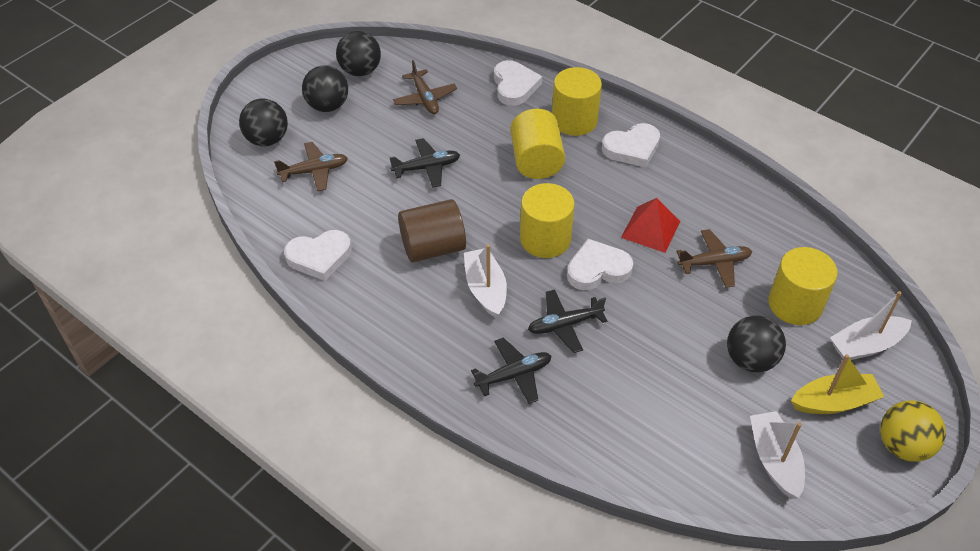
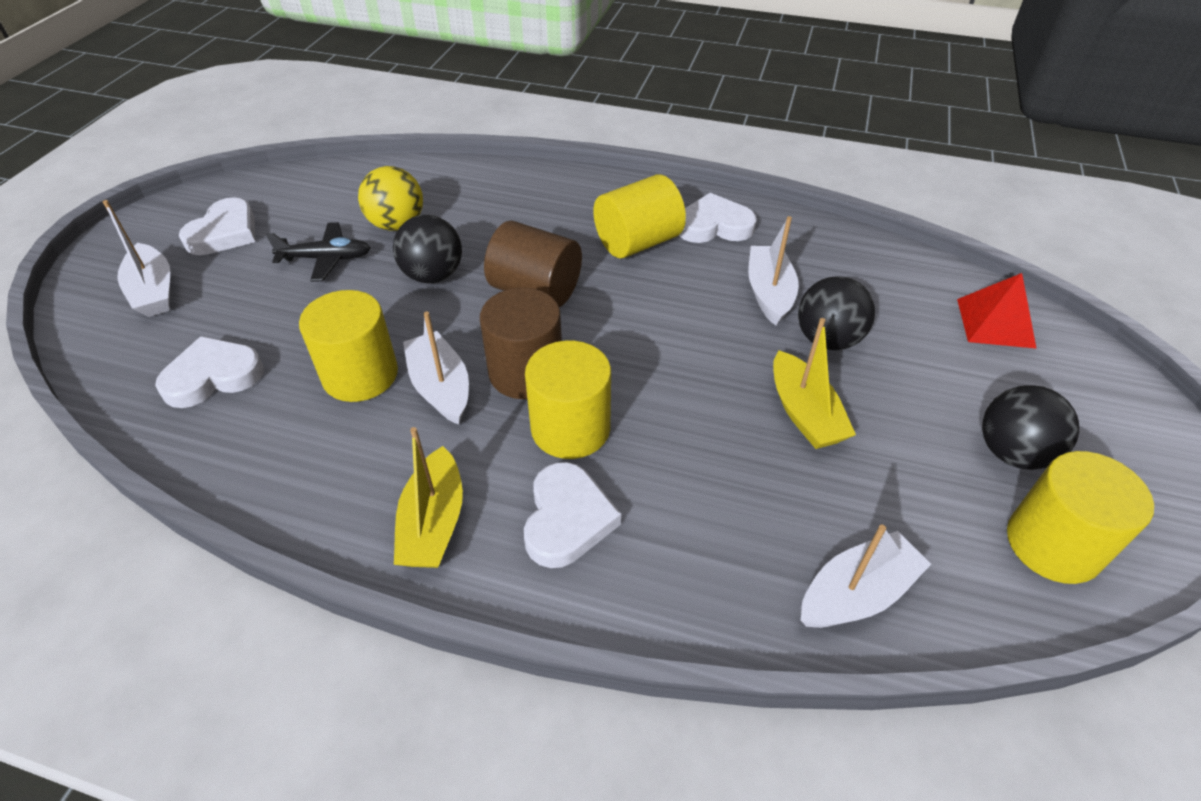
black ball: [239,99,288,146] [302,65,348,112] [336,31,381,76] [727,315,786,372] = 4 -> [393,215,462,283] [798,276,875,350] [982,385,1079,470] = 3
black plane: [389,138,460,188] [471,338,551,404] [528,290,607,353] = 3 -> [266,222,370,282] = 1
brown cylinder: [398,199,466,262] = 1 -> [480,288,562,399] [484,220,582,307] = 2
brown plane: [274,142,348,191] [393,60,457,114] [676,229,752,288] = 3 -> none = 0
white boat: [464,244,507,318] [750,411,805,499] [830,291,912,360] = 3 -> [103,200,170,317] [403,311,469,425] [748,216,799,325] [801,525,931,628] = 4
yellow boat: [791,354,884,414] = 1 -> [394,427,463,568] [773,318,856,449] = 2

